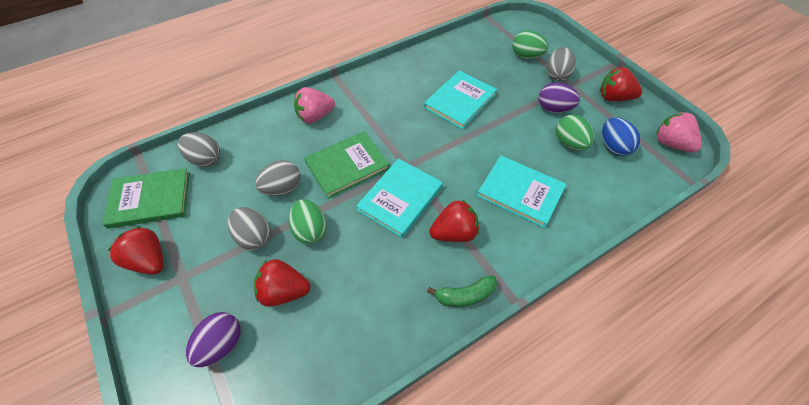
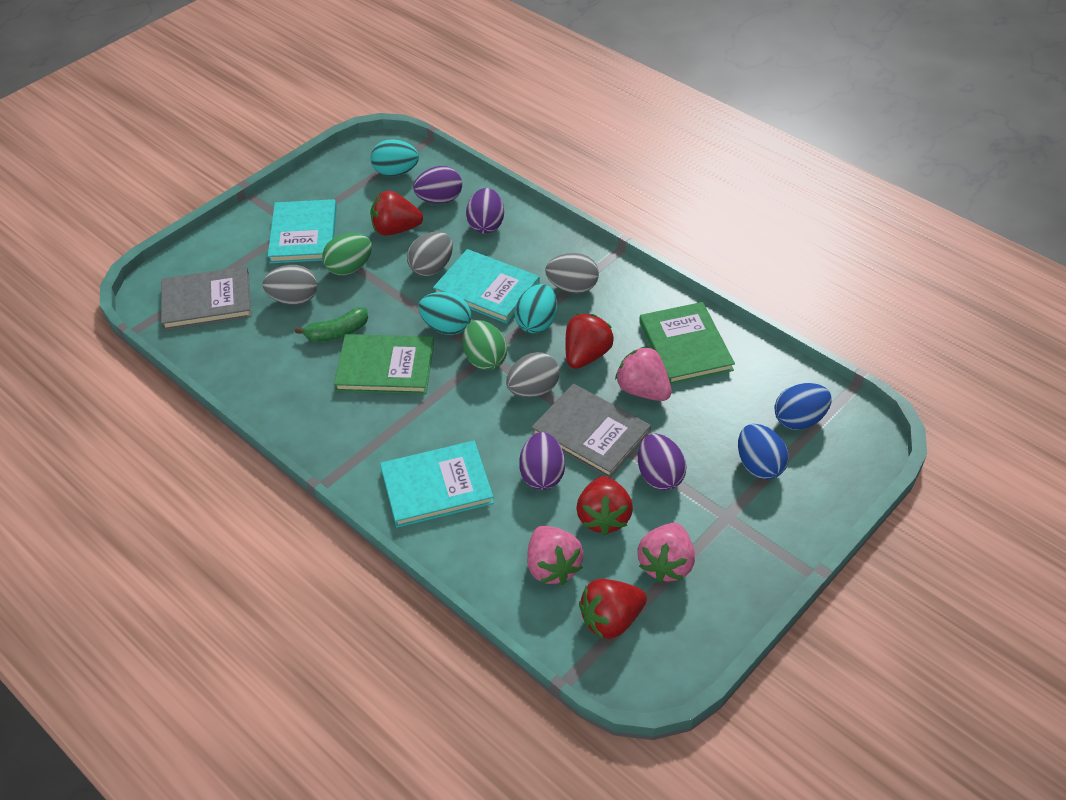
blue egg: [602,117,640,156] = 1 -> [738,424,789,480] [774,383,832,430] = 2
green egg: [288,199,327,244] [512,30,548,59] [556,114,594,150] = 3 -> [322,233,372,275] [463,320,507,370] = 2
grey book: none = 0 -> [161,266,251,330] [531,383,651,478] = 2
pink strawberry: [294,87,335,123] [656,112,702,153] = 2 -> [527,526,584,585] [615,346,672,401] [637,523,695,583] = 3
purple egg: [186,312,241,367] [538,82,580,113] = 2 -> [413,166,462,204] [466,188,504,233] [519,432,565,490] [638,434,687,491] = 4
turquoise egg: none = 0 -> [371,139,419,176] [418,292,471,335] [514,284,557,333] = 3

